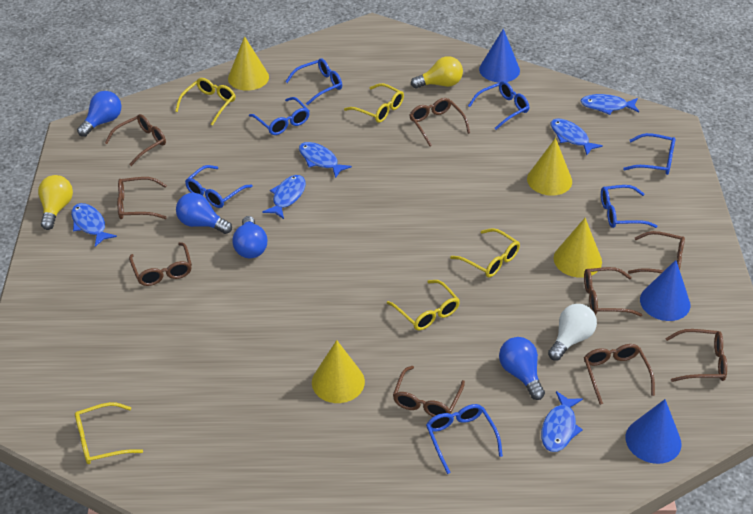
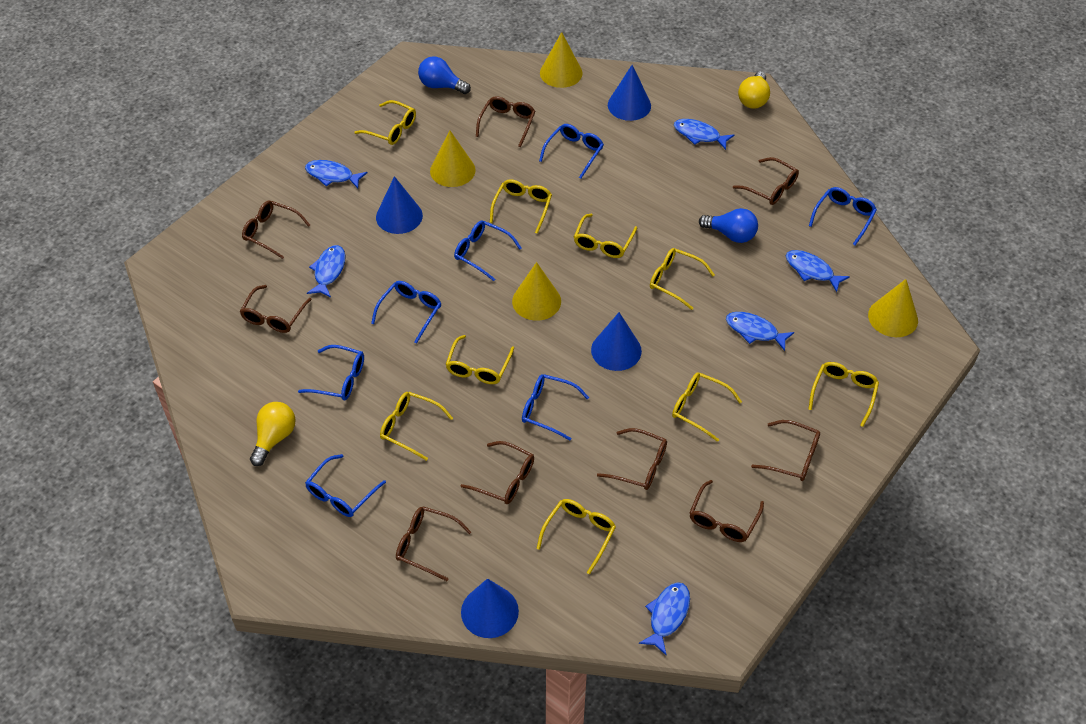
blue cone: [479,29,520,82] [626,399,682,464] [640,260,690,321] = 3 -> [376,176,423,234] [461,578,519,638] [591,312,642,371] [608,65,651,121] = 4
blue light bulb: [77,91,122,137] [176,193,232,234] [232,216,267,258] [499,337,545,400] = 4 -> [418,56,471,94] [699,208,758,243] = 2
white light bulb: [548,304,597,361] = 1 -> none = 0
yellow glasses: [75,402,143,464] [175,78,235,126] [344,83,404,123] [387,280,460,330] [450,228,520,277] = 5 -> [355,100,416,145] [380,392,453,461] [446,335,514,384] [490,179,552,234] [536,499,616,574] [574,214,637,258] [650,248,715,310] [672,372,742,442] [808,362,879,427] = 9

